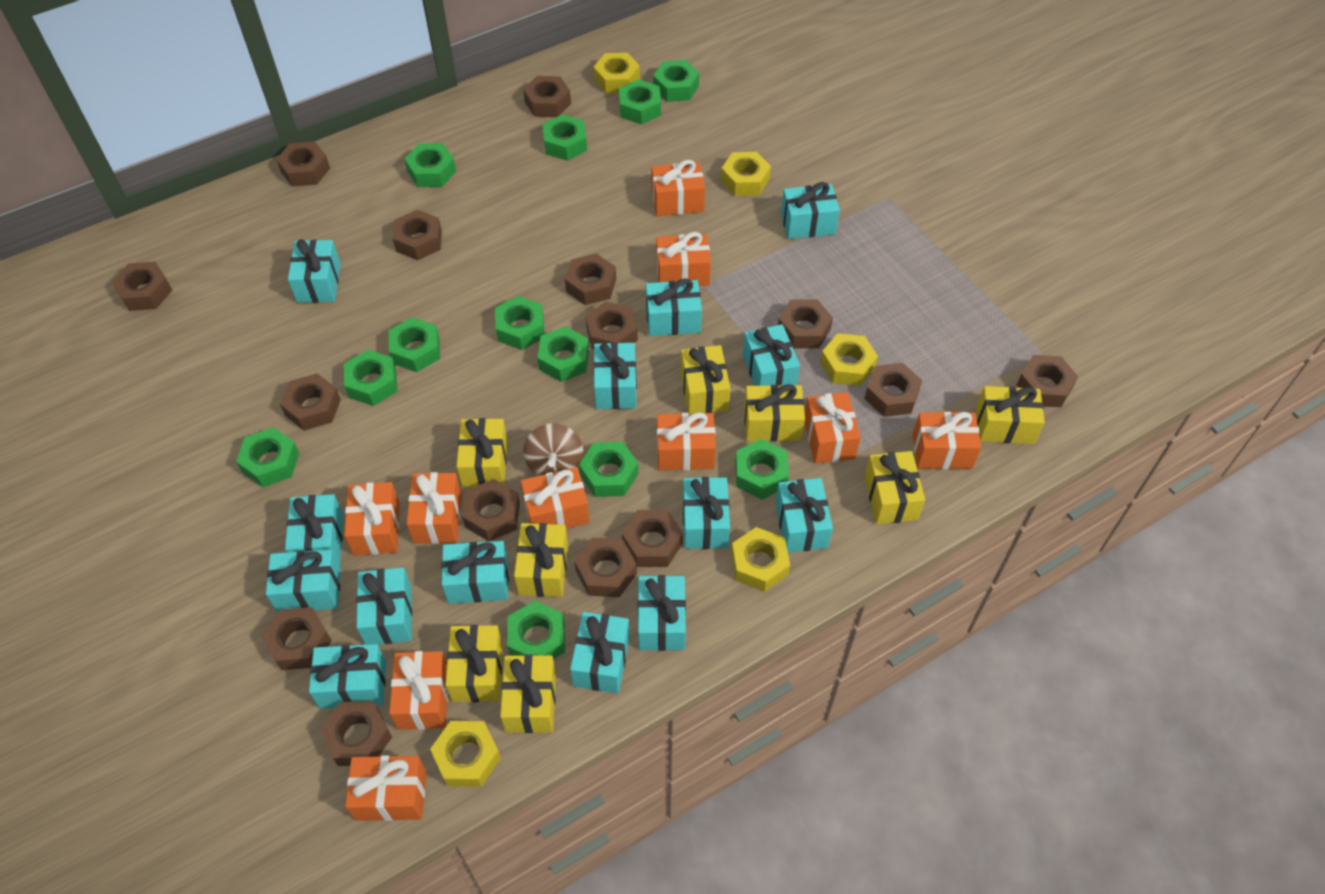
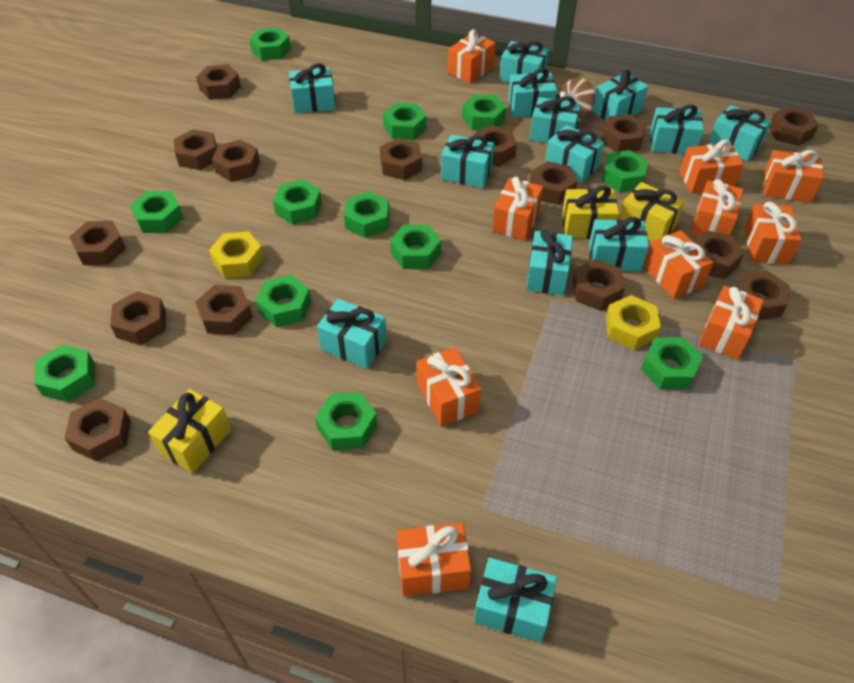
turquoise gift: [266,549,341,613] [285,494,344,565] [288,239,341,303] [309,644,386,709] [356,567,412,645] [441,541,509,604] [570,612,630,693] [593,342,637,409] [638,575,686,651] [646,278,702,336] [683,477,730,549] [743,324,800,386] [775,478,833,552] [781,182,840,239] = 14 -> [289,63,335,114] [317,299,387,369] [441,135,494,188] [474,557,557,643] [499,41,549,83] [508,68,557,117] [526,229,573,295] [529,96,581,143] [545,125,604,183] [589,217,649,272] [592,70,648,121] [650,104,704,154] [708,105,771,162] = 13
yellow gift: [445,625,503,702] [456,418,508,488] [500,655,556,733] [514,523,568,597] [681,345,731,413] [744,384,805,442] [864,451,925,524] [976,386,1045,444] = 8 -> [148,389,231,473] [562,185,619,239] [619,182,684,242] = 3
yellow nut: [430,721,501,787] [593,53,640,93] [721,152,771,196] [731,527,790,592] [820,333,878,386] = 5 -> [209,231,264,278] [605,295,661,350] = 2

